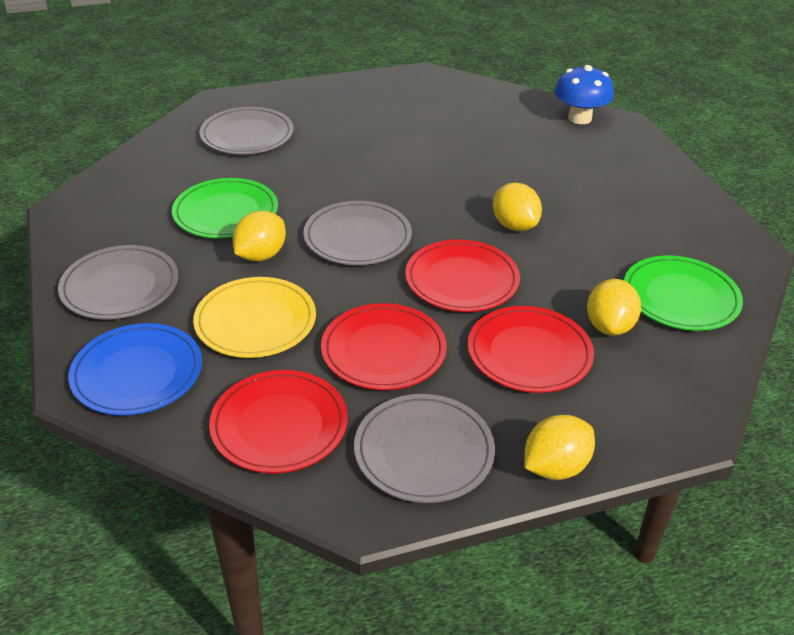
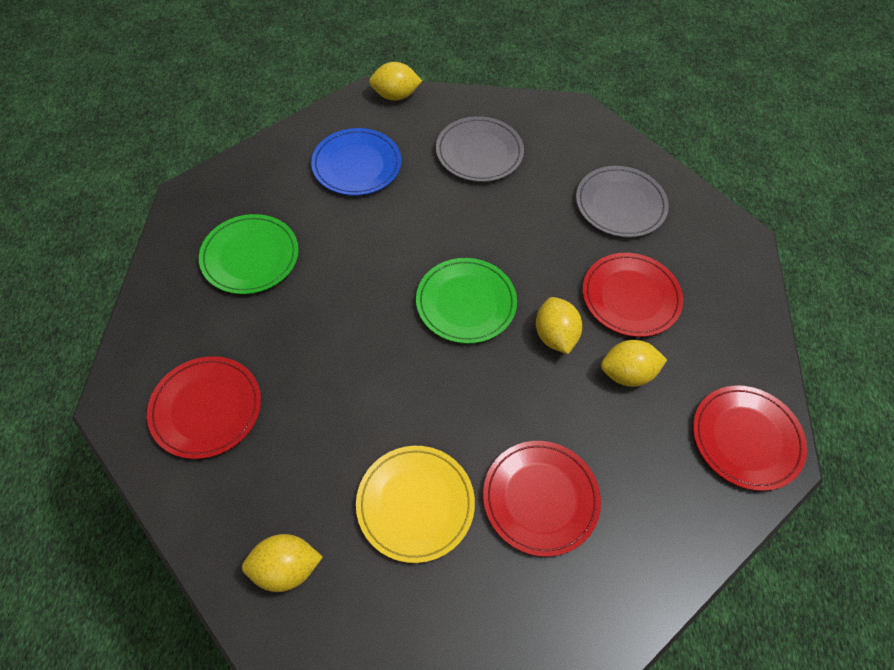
blue mushroom: [555,65,614,124] = 1 -> none = 0
grey plate: [58,245,178,319] [200,107,294,154] [303,201,412,265] [354,394,495,503] = 4 -> [436,116,524,182] [576,166,669,238] = 2

